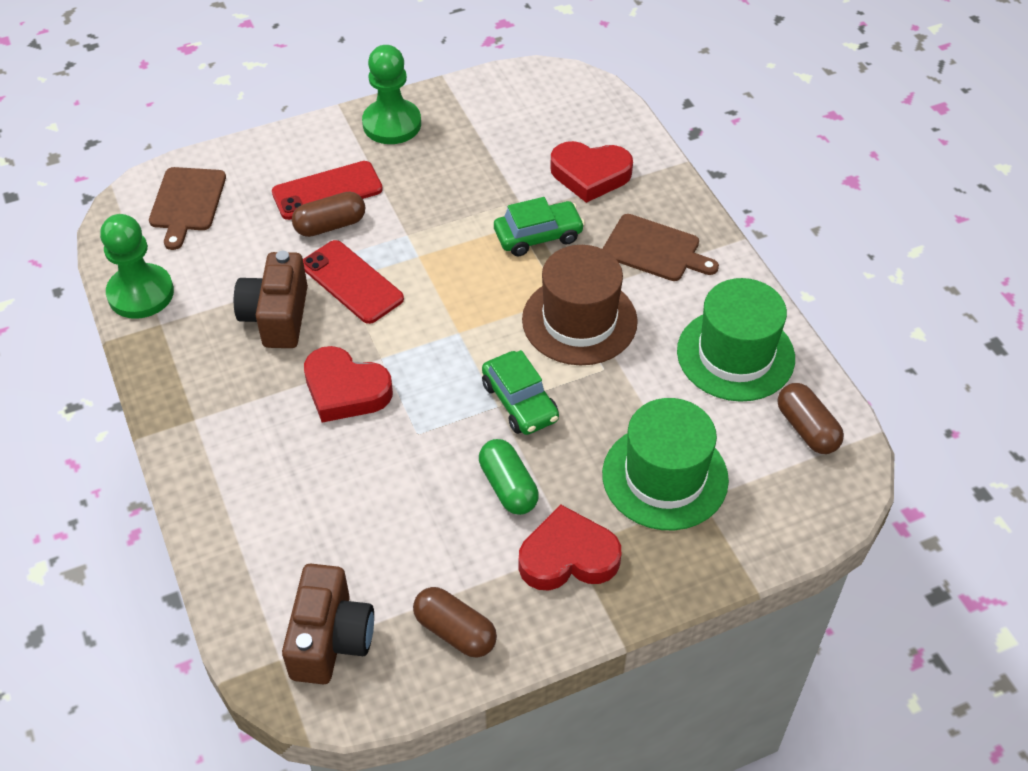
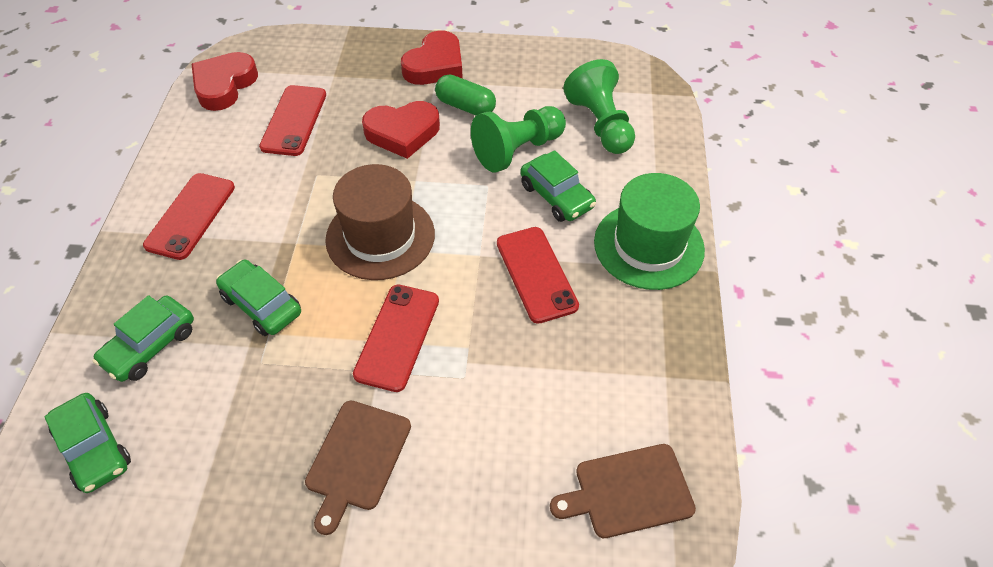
brown camera: [234,251,308,348] [282,564,374,684] = 2 -> none = 0
brown capsule: [292,191,365,237] [413,587,497,658] [778,383,844,454] = 3 -> none = 0
green car: [482,350,559,435] [494,197,585,257] = 2 -> [44,393,131,493] [93,295,194,382] [216,260,301,336] [520,150,596,222] = 4
green hat: [602,398,729,530] [677,278,795,402] = 2 -> [594,173,705,290] = 1
red phone: [272,161,383,220] [303,240,404,324] = 2 -> [143,173,235,260] [259,85,326,156] [353,285,439,392] [497,227,579,324] = 4

